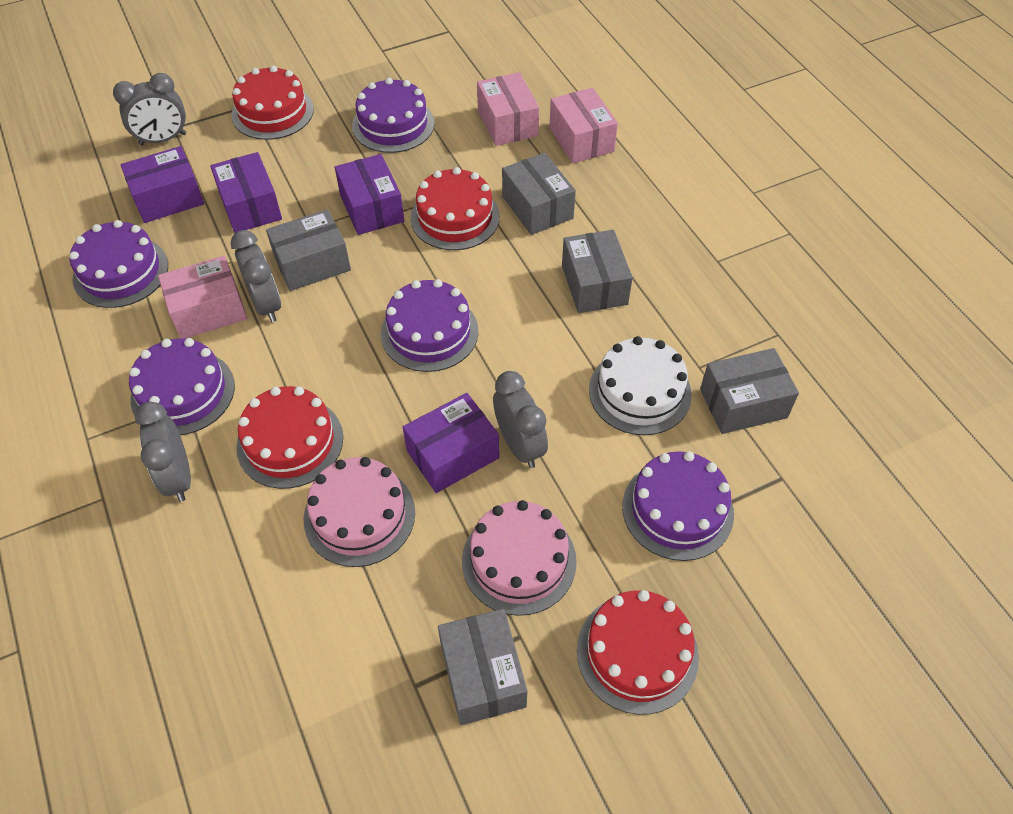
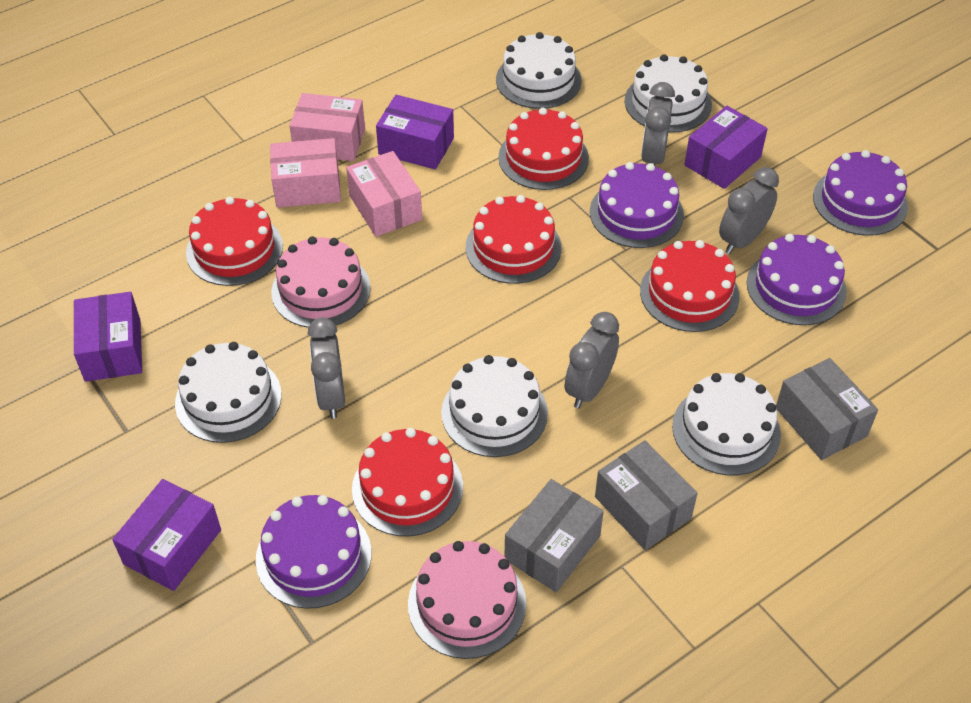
grey box: [266,209,351,291] [438,609,527,725] [502,153,576,235] [562,230,633,313] [700,348,799,434] = 5 -> [504,479,604,592] [595,440,698,550] [776,358,878,460] = 3
purple cake: [69,220,168,308] [129,338,235,435] [352,78,435,153] [381,279,479,372] [622,451,734,561] = 5 -> [256,495,371,609] [590,162,684,248] [747,234,847,325] [813,150,908,236] = 4
red cake: [231,66,314,140] [236,386,343,489] [411,167,500,250] [577,590,699,715] = 4 -> [186,197,283,286] [352,428,463,536] [466,195,562,284] [498,108,589,190] [640,240,740,332] = 5
white cake: [589,336,692,435] = 1 -> [175,342,282,443] [441,355,548,457] [496,32,582,109] [624,54,712,133] [672,373,781,475] = 5

